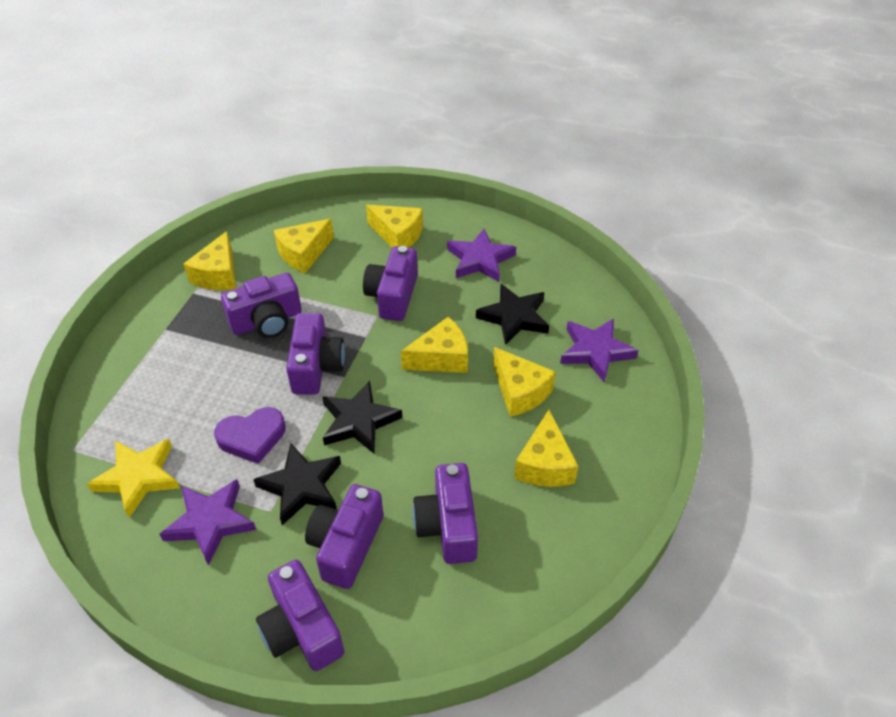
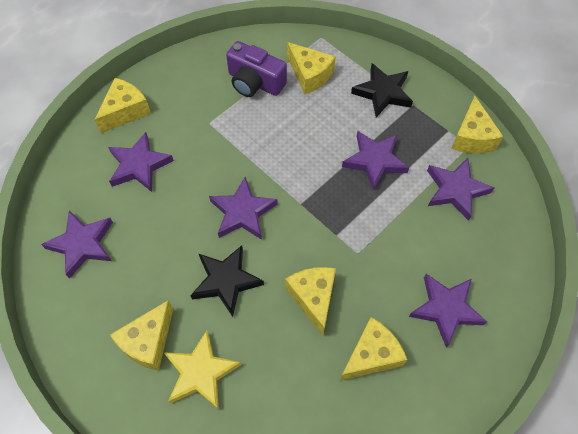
black star: [253,443,341,525] [322,381,402,454] [476,284,549,345] = 3 -> [190,245,264,317] [351,63,413,117] = 2
purple camera: [221,273,302,338] [256,560,344,671] [286,313,345,395] [305,484,384,589] [363,246,418,321] [413,463,478,564] = 6 -> [226,41,287,97] = 1
purple heart: [214,407,286,464] = 1 -> none = 0
purple star: [159,479,256,566] [447,229,516,282] [560,318,639,382] = 3 -> [41,210,113,279] [108,132,174,192] [209,177,278,240] [342,131,409,191] [409,274,487,347] [427,158,494,221] = 6

